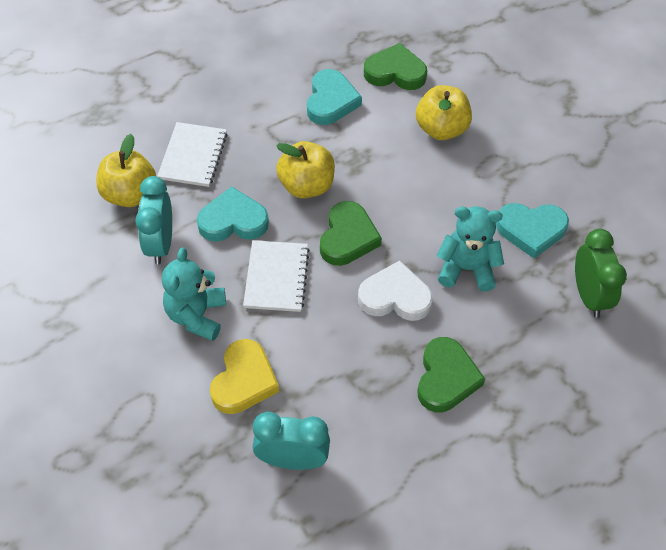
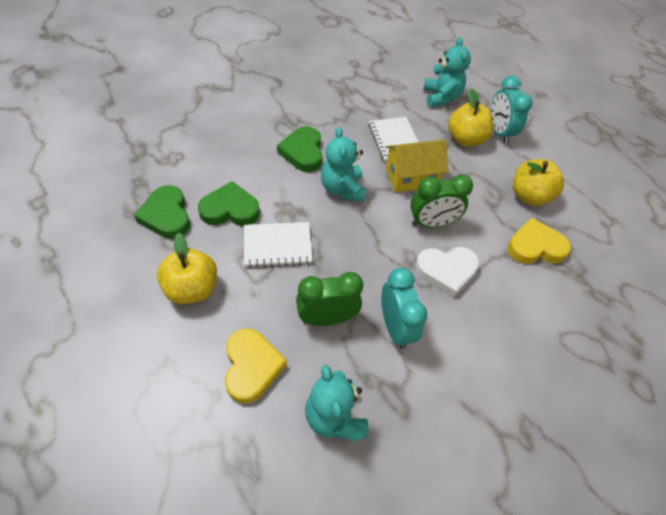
green clock: [575,229,627,318] = 1 -> [296,272,363,326] [410,174,473,228] = 2
turquoise heart: [197,186,269,242] [307,69,362,125] [496,203,569,258] = 3 -> none = 0
turquoise teddy bear: [162,247,226,341] [437,207,504,292] = 2 -> [305,365,368,442] [321,127,366,202] [423,37,471,107] = 3
yellow heart: [210,339,279,414] = 1 -> [225,328,287,403] [507,218,571,264] = 2
yellow house: none = 0 -> [385,139,448,193] = 1

